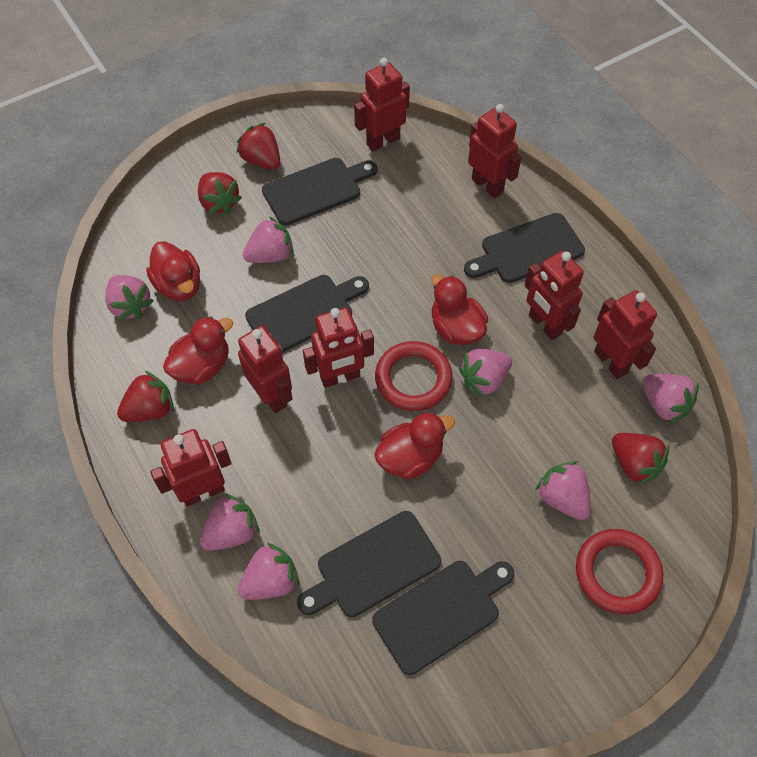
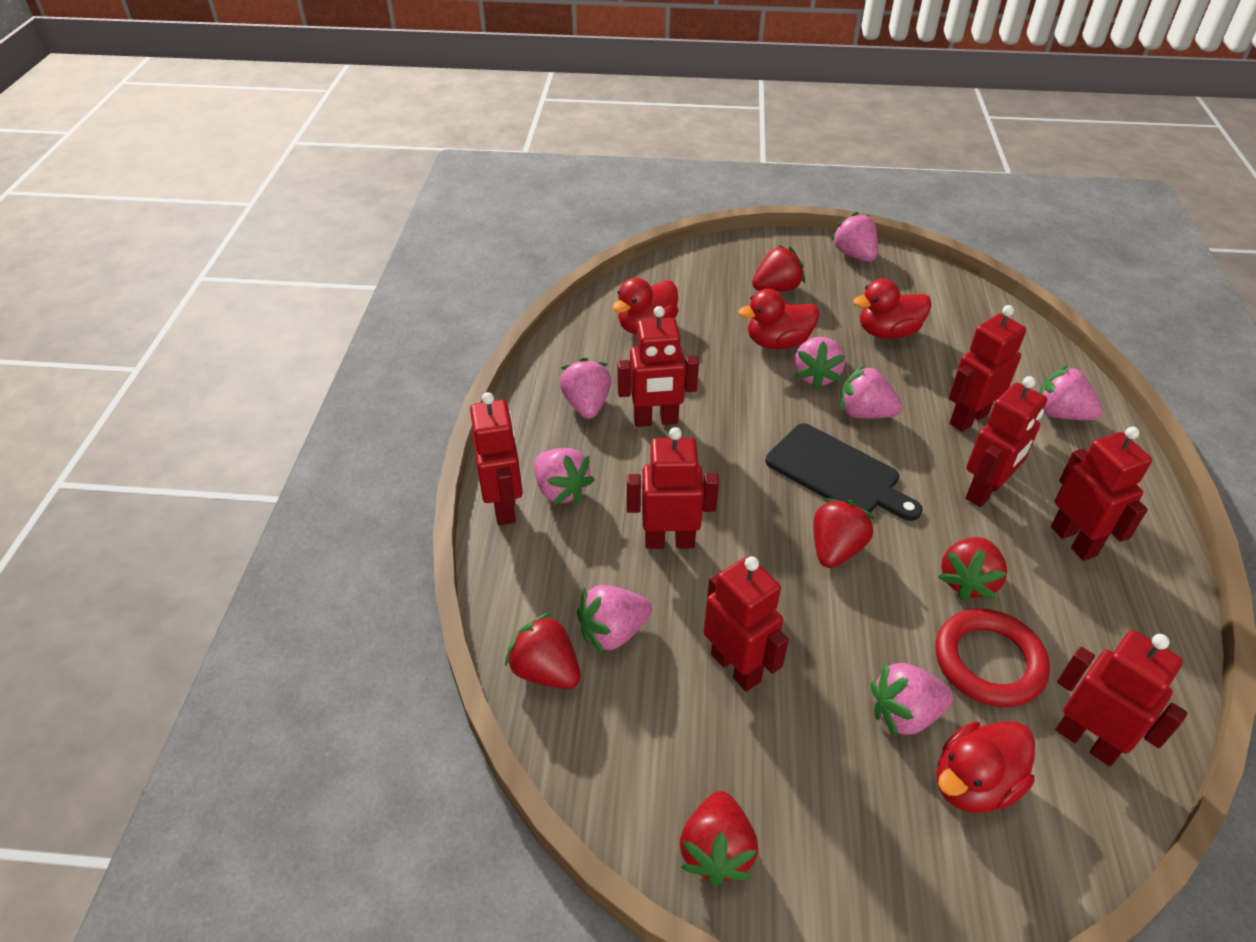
black cutting board: [245,275,369,353] [262,158,378,225] [297,511,441,618] [372,561,514,675] [464,213,585,283] = 5 -> [766,423,922,521] = 1
pink strawberry: [105,275,154,321] [200,493,260,551] [238,542,299,600] [243,216,294,263] [458,349,512,398] [535,461,591,520] [642,374,699,424] = 7 -> [534,448,595,505] [560,358,611,419] [577,585,652,654] [794,337,845,390] [831,211,878,262] [840,365,902,419] [871,662,954,738] [1039,365,1103,420] = 8
red ring: [375,341,453,411] [576,529,663,614] = 2 -> [936,609,1050,707] = 1
red robot: [150,429,232,507] [238,326,293,413] [303,307,374,388] [354,58,410,152] [468,104,522,198] [525,251,584,340] [594,290,657,379] = 7 -> [470,392,523,525] [617,306,699,427] [627,427,719,549] [703,556,789,692] [949,305,1026,432] [966,376,1047,507] [1051,427,1152,561] [1056,630,1187,766] = 8
red strawberry: [117,371,174,422] [198,172,242,215] [236,123,280,170] [612,433,669,486] = 4 -> [505,612,581,689] [680,791,758,886] [752,245,805,292] [813,498,876,568] [939,537,1007,600] = 5

